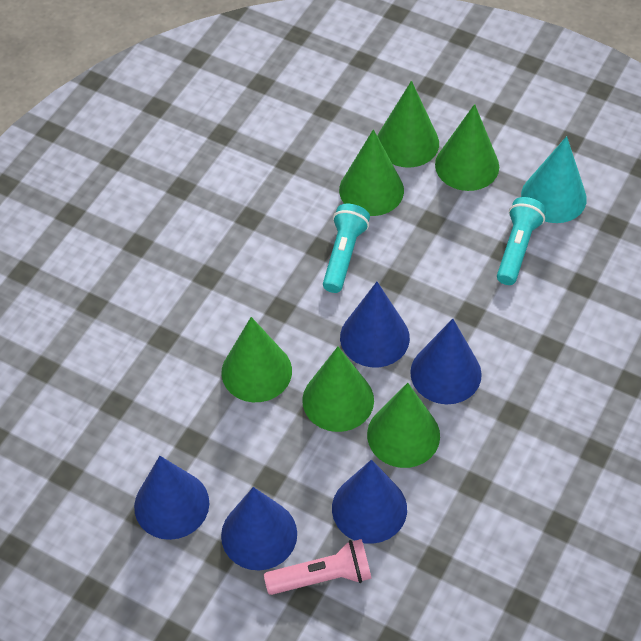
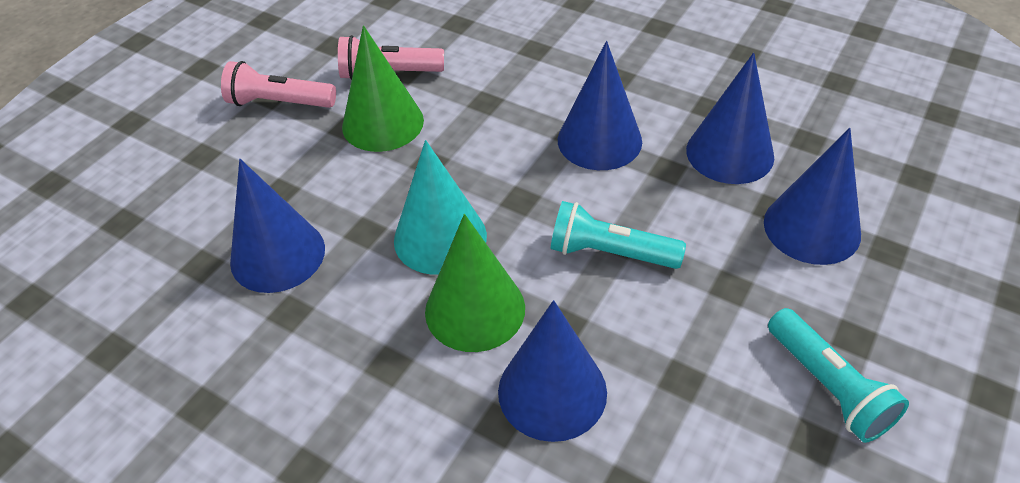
green cone: [221,317,292,402] [302,347,374,432] [339,129,404,216] [367,383,440,468] [377,81,439,168] [435,104,499,191] = 6 -> [342,25,424,152] [425,214,525,352] = 2
pink flashlight: [264,539,372,595] = 1 -> [221,61,336,108] [338,35,444,80] = 2

